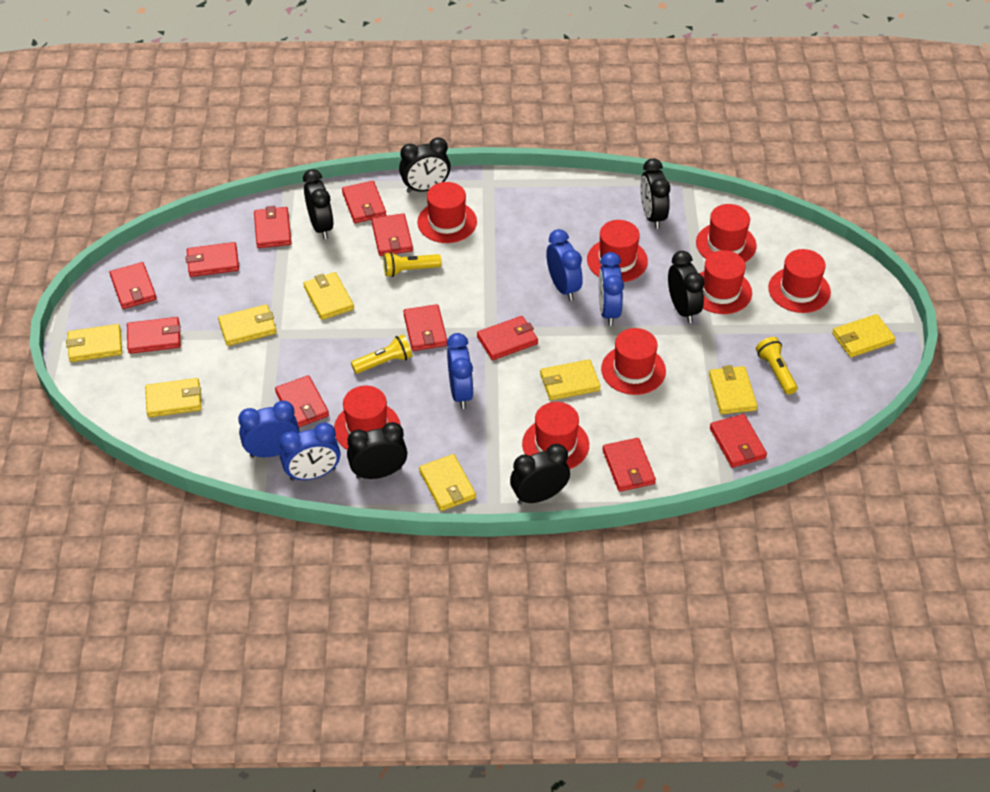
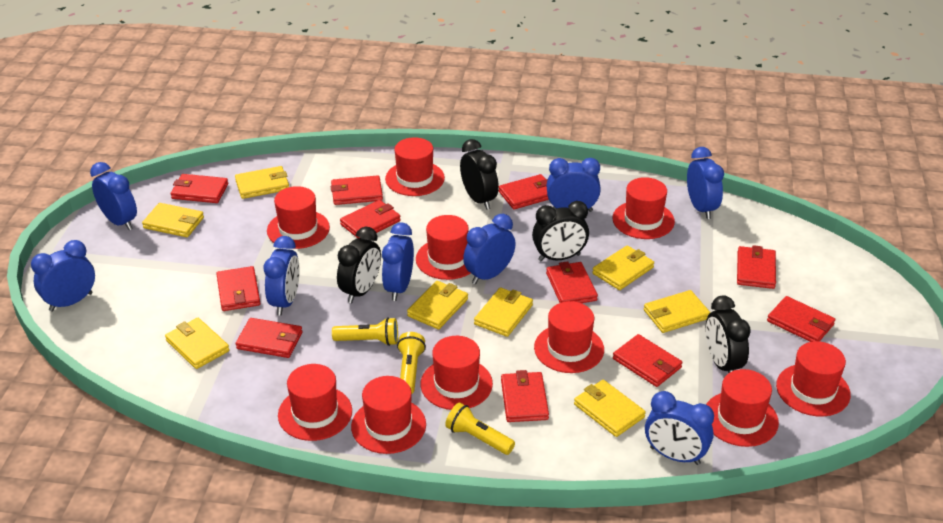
black clock: [303,169,334,239] [347,422,407,479] [399,137,451,193] [510,444,570,504] [640,159,670,229] [668,251,705,323] = 6 -> [337,227,381,303] [460,139,499,210] [532,201,589,261] [706,296,751,373] = 4
blue clock: [238,401,300,458] [279,423,341,481] [447,333,474,409] [546,229,583,301] [599,252,624,326] = 5 -> [31,240,95,311] [90,162,137,230] [264,236,300,316] [382,222,414,301] [463,214,516,285] [547,158,601,212] [645,391,714,465] [687,147,724,219] = 8
red hat: [334,386,401,450] [417,182,477,243] [522,402,589,469] [587,220,648,282] [601,328,666,395] [696,204,757,262] [699,250,752,314] [768,249,831,313] = 8 -> [267,186,330,249] [278,364,352,441] [351,376,426,454] [385,137,445,196] [416,215,471,280] [421,336,493,410] [534,301,604,373] [613,177,675,239] [706,369,779,447] [776,341,851,416] = 10

